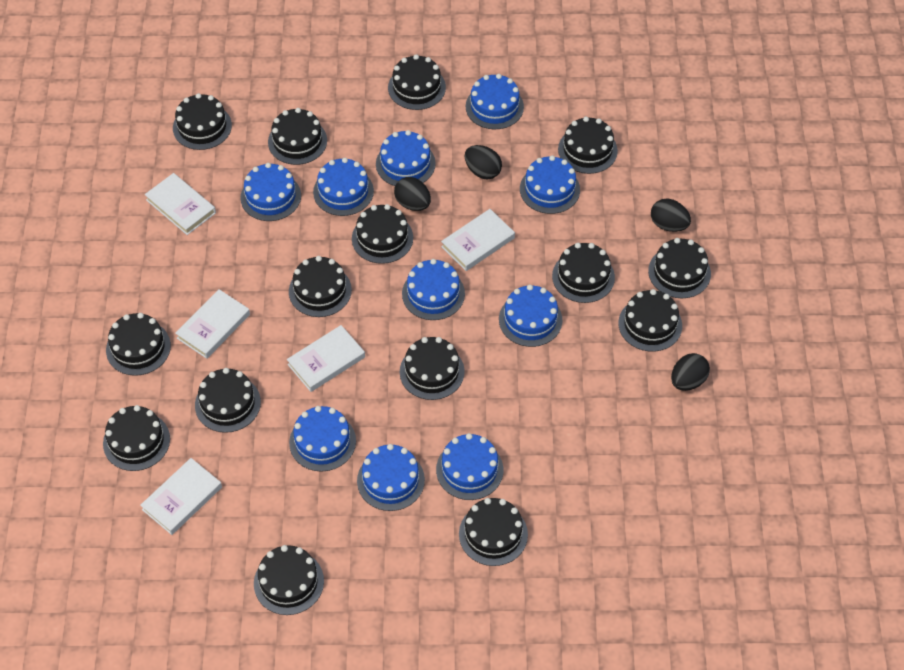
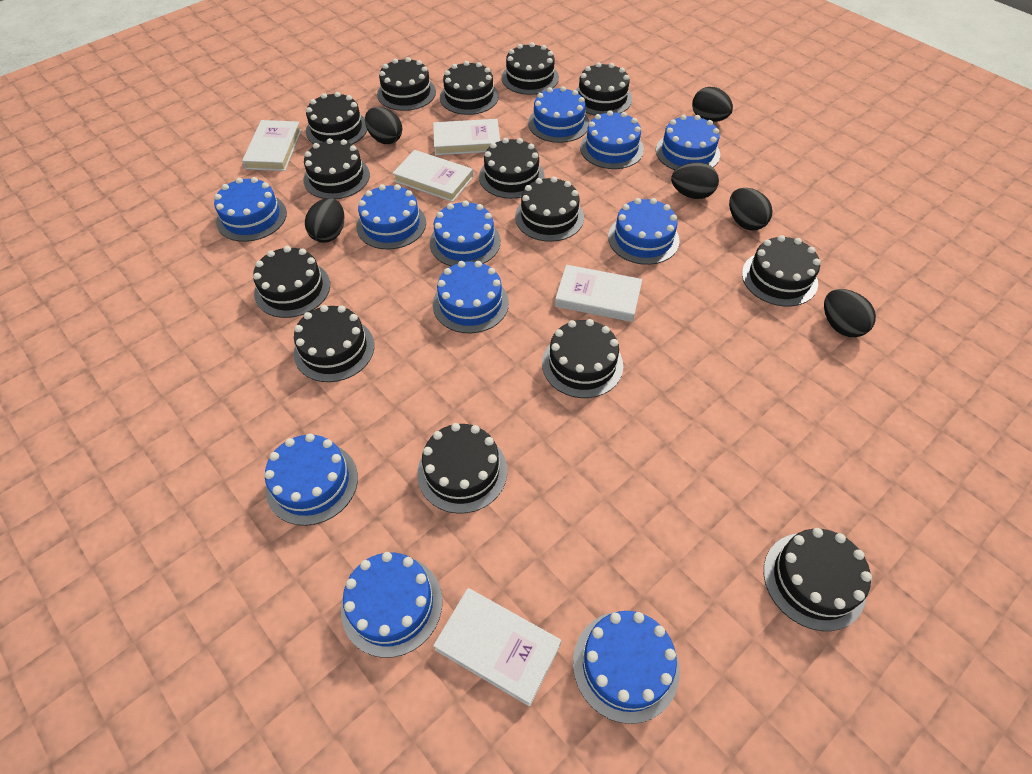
black cake: [103,405,170,471] [106,313,171,376] [173,93,232,150] [195,368,261,433] [254,545,324,615] [268,108,327,165] [289,256,352,317] [352,204,413,264] [388,54,446,110] [400,337,465,400] [459,498,528,566] [552,243,615,303] [558,117,618,174] [618,289,682,352] [648,238,711,298] = 15 -> [253,246,330,318] [294,305,374,382] [303,138,370,199] [306,92,367,144] [377,57,436,111] [417,423,507,514] [440,61,499,115] [479,138,545,199] [501,42,559,95] [515,177,584,242] [542,319,623,398] [576,62,632,115] [742,235,821,306] [764,528,872,631] = 14
black egg: [394,177,431,211] [465,145,502,180] [651,198,691,232] [671,353,710,391] = 4 -> [305,198,344,243] [365,107,402,144] [671,162,719,199] [692,87,733,122] [729,188,773,231] [824,289,876,337] = 6
blue cake: [241,163,301,221] [289,406,356,472] [313,158,374,216] [357,444,425,511] [376,130,436,186] [402,259,465,320] [436,433,503,500] [466,74,524,129] [499,285,562,347] [520,155,580,214] = 10 -> [214,177,287,242] [264,433,358,526] [341,552,442,658] [356,184,426,249] [430,200,501,266] [433,261,509,333] [528,86,589,143] [573,611,680,724] [580,110,644,169] [608,198,680,265] [656,115,720,170] = 11

